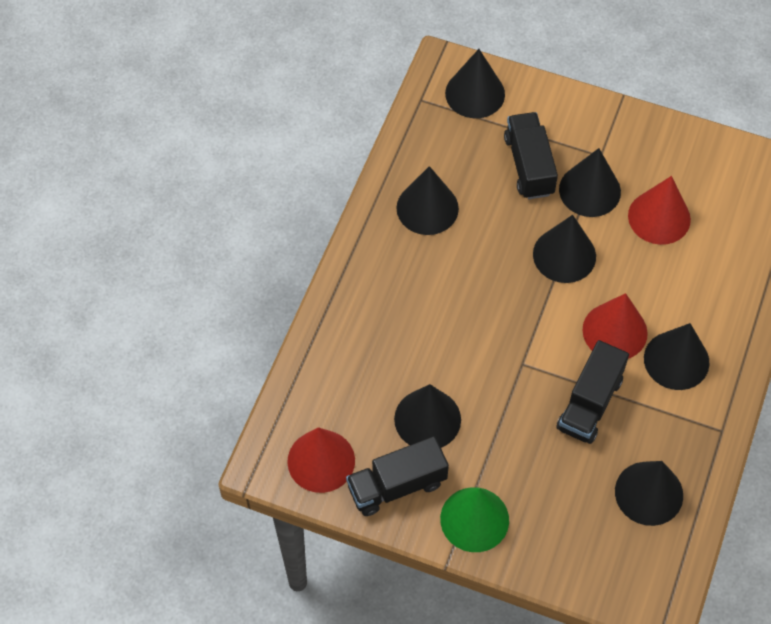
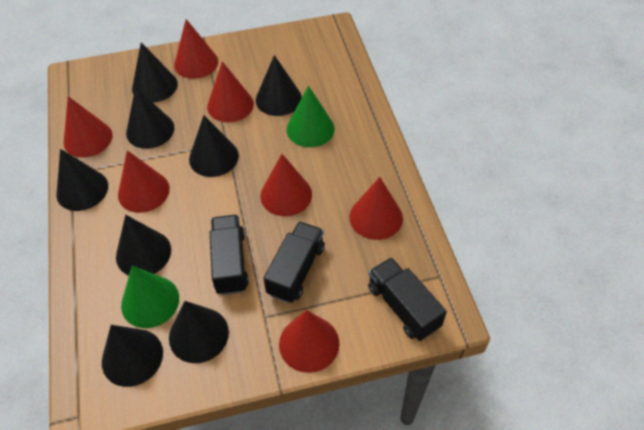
black cone: [394,384,461,448] [396,166,459,235] [445,49,505,118] [533,215,596,283] [559,148,621,217] [615,461,683,526] [644,323,709,390] = 7 -> [56,149,108,211] [102,325,163,387] [116,215,171,276] [126,87,174,149] [132,42,178,102] [169,301,229,363] [189,115,239,177] [256,55,302,116] = 8
green cone: [440,487,509,552] = 1 -> [121,266,179,328] [287,86,335,147] = 2
red cone: [287,427,355,493] [582,293,648,359] [628,176,691,245] = 3 -> [64,96,113,157] [118,150,170,213] [174,19,218,79] [207,61,254,122] [260,154,312,216] [279,310,340,373] [349,177,403,240] = 7

